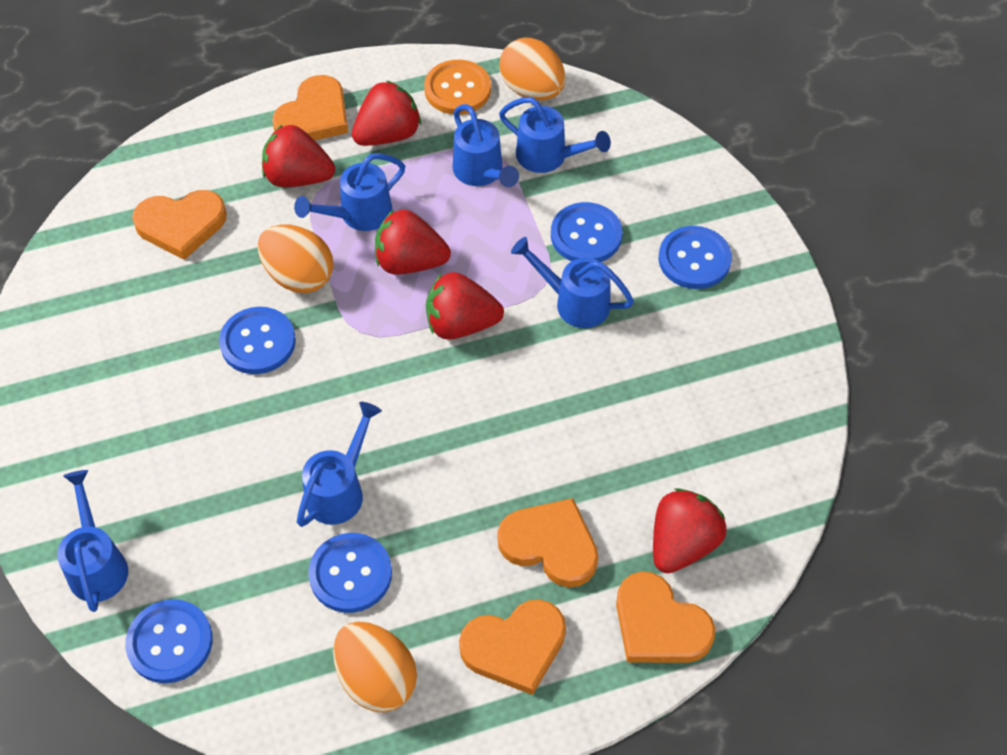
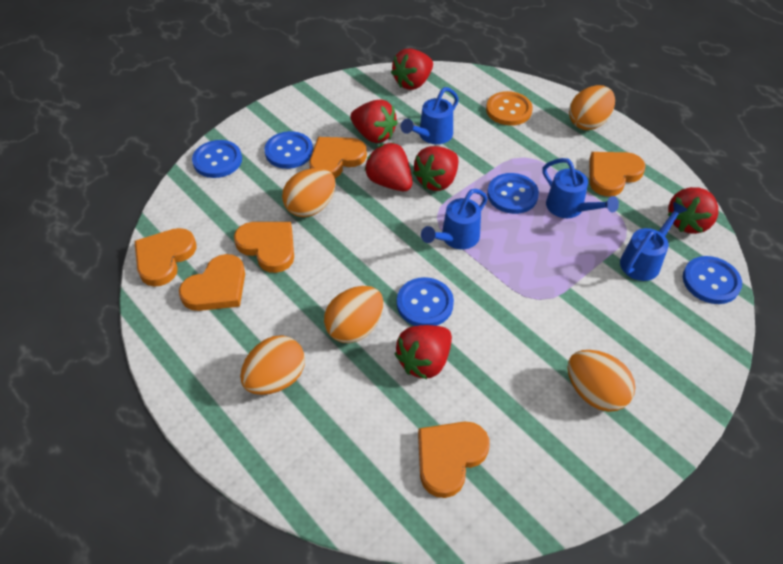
blue watering can: [57,470,128,612] [294,153,405,231] [297,402,382,527] [452,104,519,187] [499,97,611,173] [511,237,634,328] = 6 -> [401,87,459,144] [421,189,488,249] [543,158,619,218] [620,202,687,281] = 4
orange egg: [257,224,334,293] [333,622,417,712] [499,38,565,100] = 3 -> [240,335,305,395] [282,168,336,217] [324,286,384,343] [568,350,635,412] [569,85,615,130] = 5
orange heart: [132,190,227,260] [273,75,348,140] [459,599,566,695] [497,498,598,588] [616,571,715,663] = 5 -> [134,228,196,287] [179,254,245,311] [234,222,294,273] [309,137,367,178] [418,422,490,498] [589,152,646,197] = 6
red strawberry: [262,124,335,187] [352,80,421,146] [375,210,451,275] [426,272,504,340] [653,488,727,573] = 5 -> [350,99,398,143] [365,142,412,191] [391,48,433,90] [394,325,452,379] [413,146,458,191] [667,187,718,234] = 6

